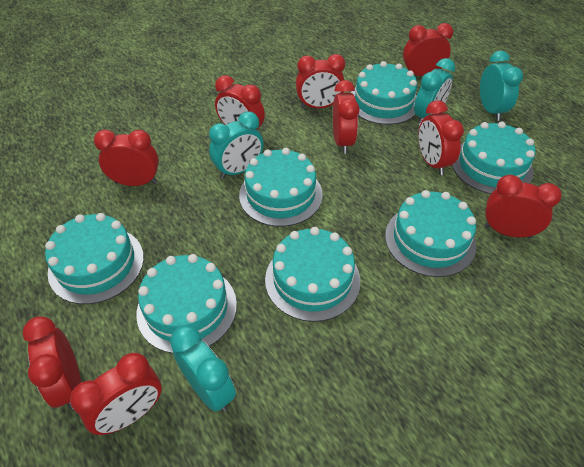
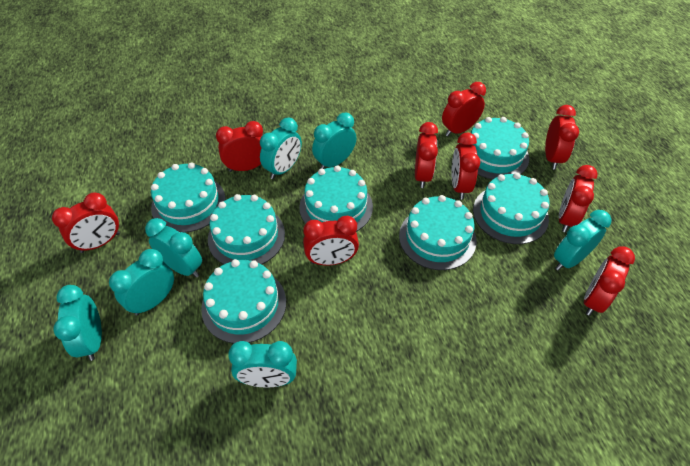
turquoise clock: [170,325,236,412] [209,111,263,179] [414,58,455,125] [480,51,523,121] = 4 -> [54,285,102,361] [109,249,174,316] [145,218,202,278] [228,341,297,388] [260,117,302,179] [312,113,357,169] [554,210,611,271] = 7

